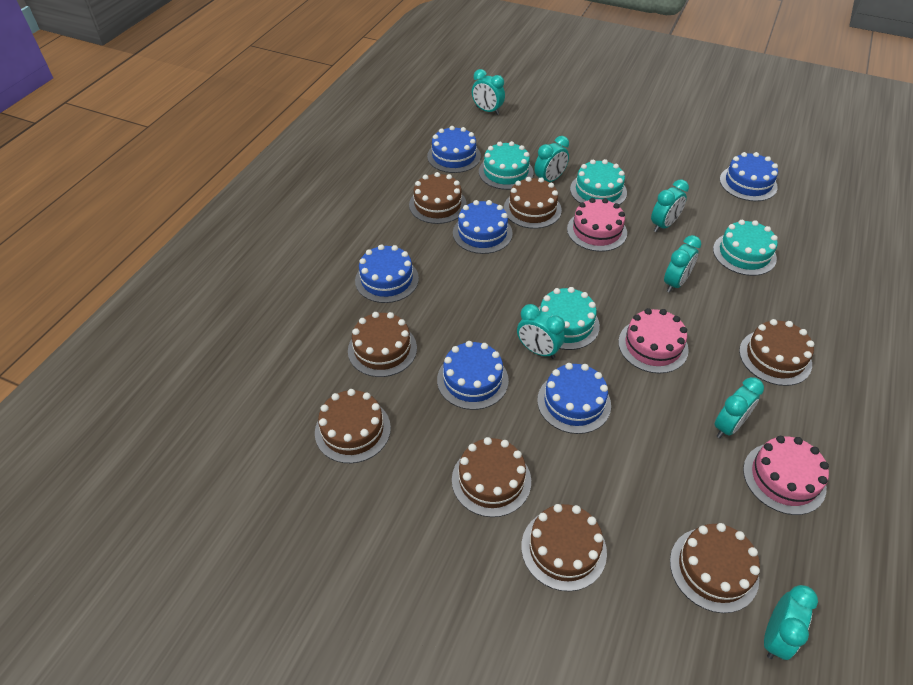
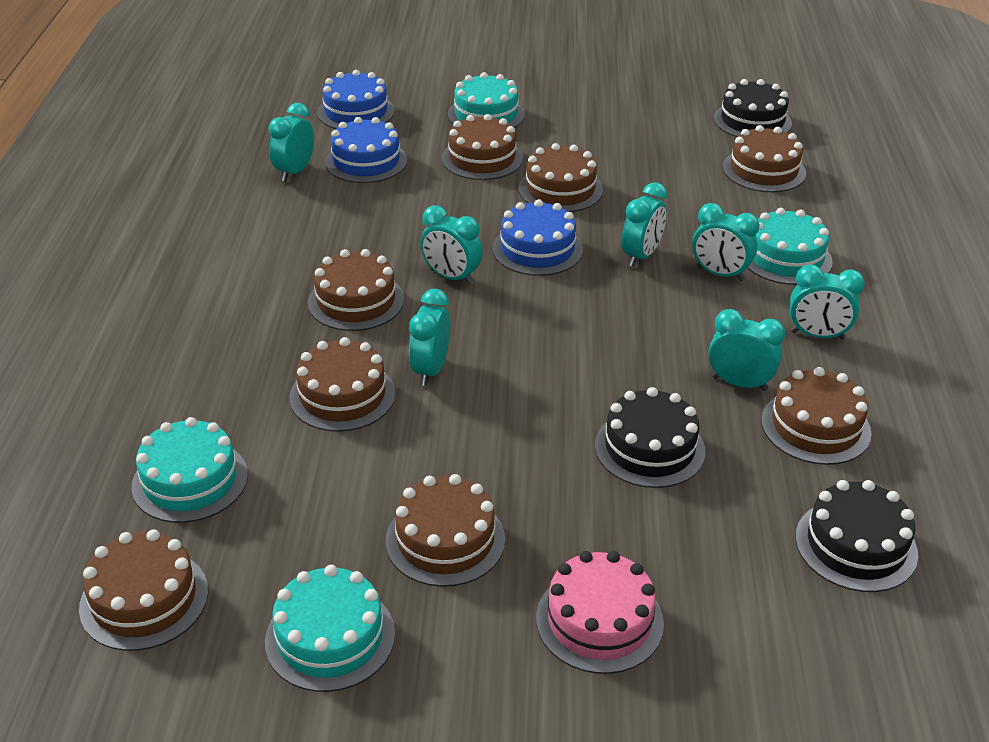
black cake: none = 0 -> [595,387,706,488] [714,79,792,137] [795,480,918,592] = 3
blue cake: [355,244,419,303] [427,126,481,173] [437,341,509,410] [453,200,513,254] [537,363,611,434] [720,152,778,201] = 6 -> [317,70,395,129] [325,117,407,183] [492,199,583,276] = 3
pink cake: [567,198,627,252] [618,308,689,373] [743,436,829,515] = 3 -> [536,551,664,674] = 1

